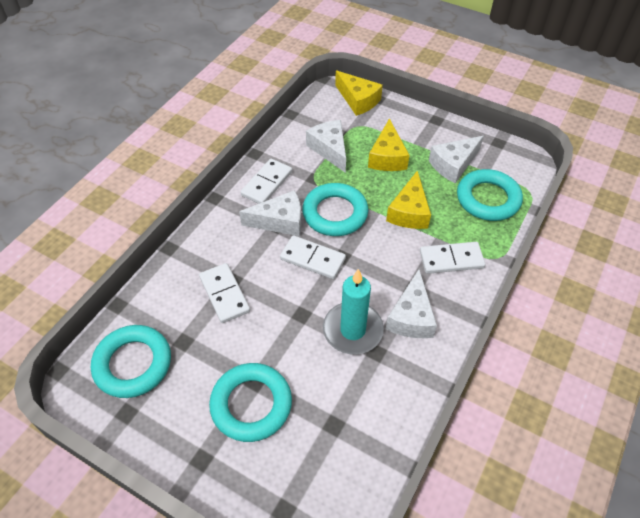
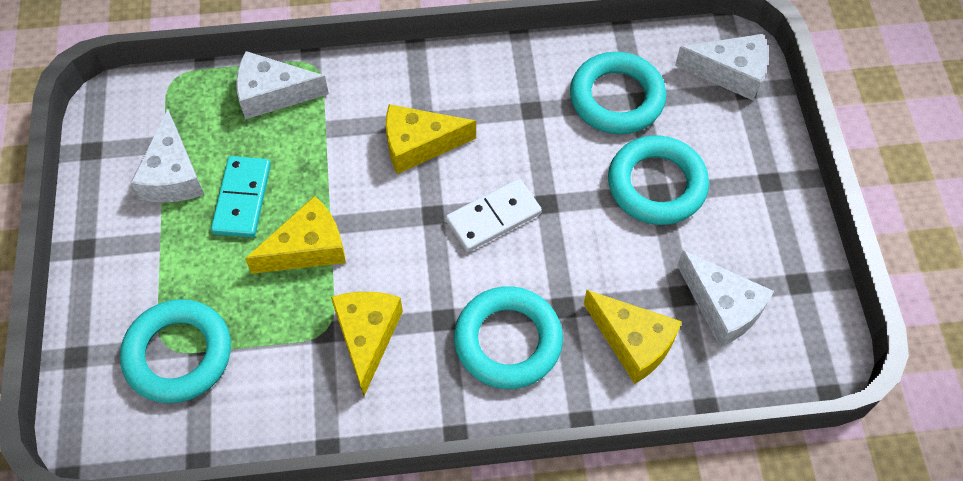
turquoise candle: [323,269,384,355] = 1 -> none = 0
turquoise domino: none = 0 -> [211,156,271,238] = 1
white domino: [199,263,250,323] [240,159,292,204] [280,235,346,279] [420,242,485,274] = 4 -> [446,179,542,252] = 1
yellow cheese: [335,70,383,116] [368,118,410,171] [386,171,431,229] = 3 -> [245,196,346,274] [331,292,403,396] [386,104,476,174] [584,290,682,384] = 4

